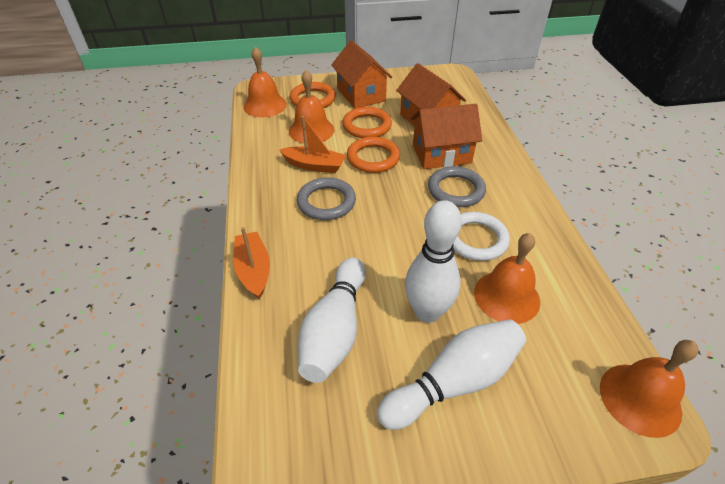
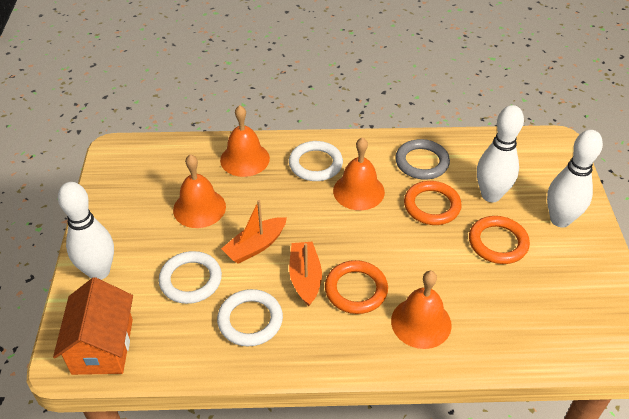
grey ring: [297,177,356,220] [428,166,486,207] = 2 -> [395,139,450,179] = 1
orange house: [331,40,392,109] [396,63,466,126] [411,104,482,169] = 3 -> [53,277,133,375] = 1
white ring: [453,212,510,261] = 1 -> [159,251,222,304] [217,289,283,346] [289,141,343,181] = 3

